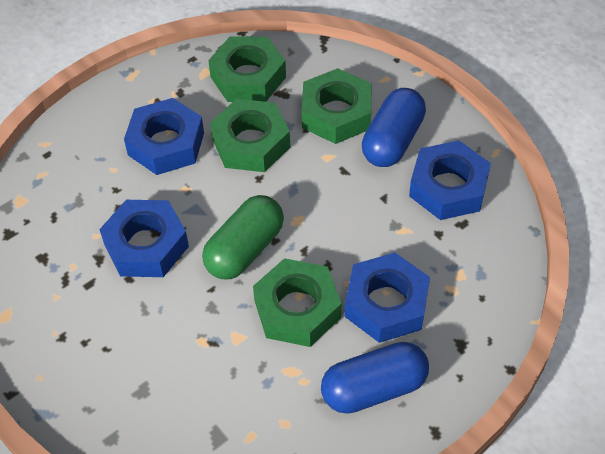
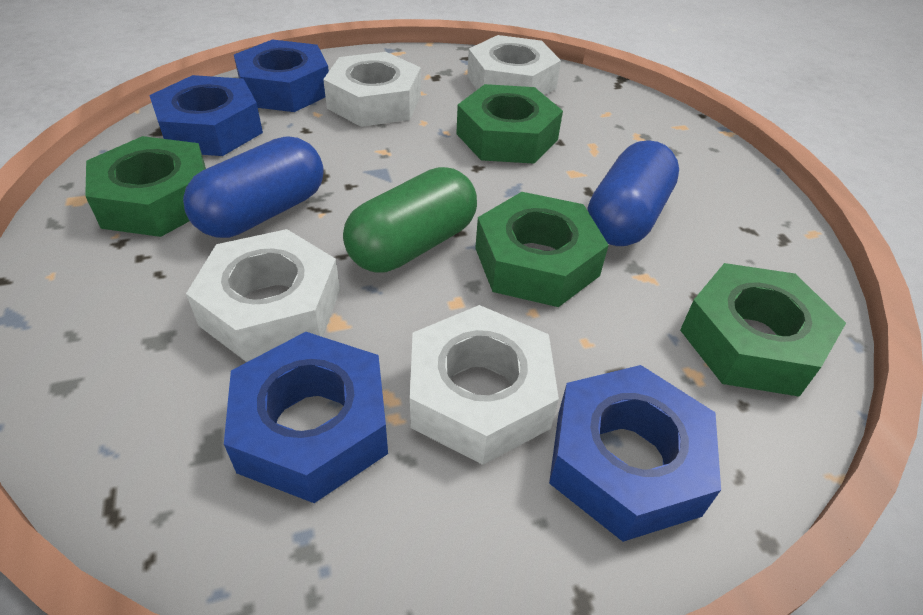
white nut: none = 0 -> [186,229,340,362] [323,52,421,127] [410,305,559,465] [467,35,561,95] = 4

